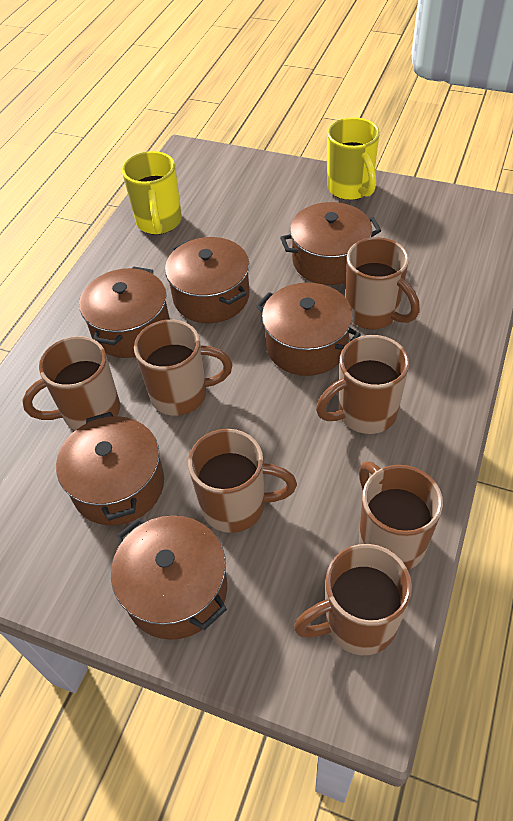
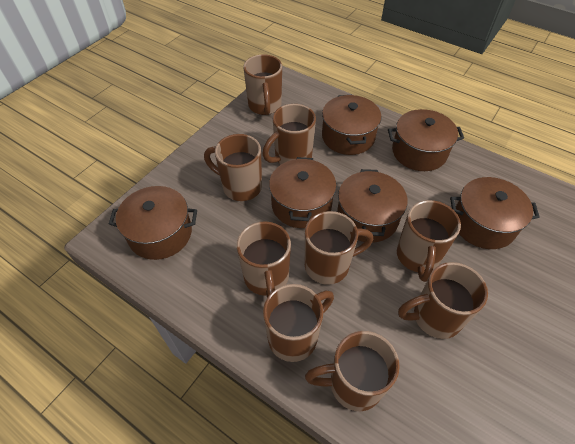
brown mug: [22,336,120,430] [134,320,232,416] [188,429,297,533] [294,544,412,655] [316,335,409,434] [345,237,420,329] [359,462,443,570] = 7 -> [204,134,262,201] [237,221,291,298] [243,54,282,115] [263,104,316,164] [263,284,334,362] [305,211,373,285] [305,331,400,411] [397,200,461,282] [398,262,488,339] = 9
yellow mug: [122,151,182,235] [327,117,380,200] = 2 -> none = 0

